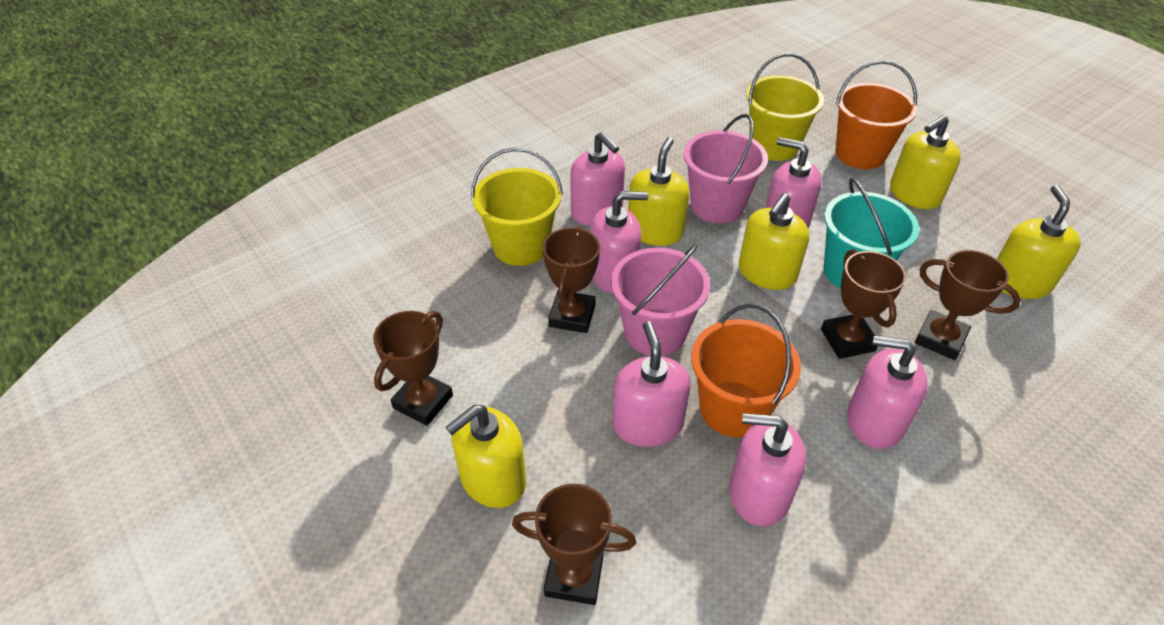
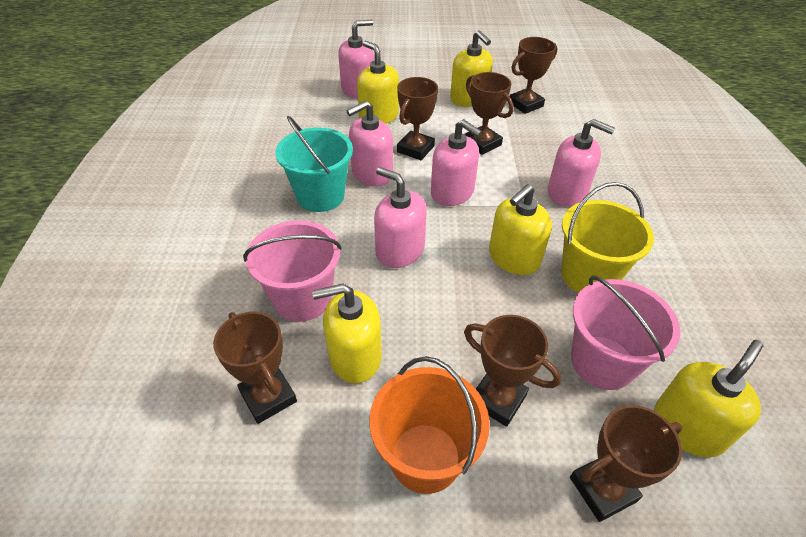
brown trophy: [373,311,453,426] [512,484,636,605] [543,226,600,333] [821,249,906,359] [915,250,1021,360] = 5 -> [213,312,297,424] [397,77,438,160] [464,72,514,155] [464,315,561,427] [509,37,557,114] [570,405,682,522] = 6
orange bucket: [691,304,801,438] [835,61,917,169] = 2 -> [370,356,490,494] = 1
pink soap dispenser: [570,132,625,226] [590,191,648,293] [613,321,691,447] [729,413,806,526] [765,137,822,229] [847,336,928,449] = 6 -> [338,20,374,99] [347,101,393,187] [374,167,427,268] [431,119,482,206] [548,119,615,207] = 5
yellow bucket: [471,148,563,266] [746,53,824,161] = 2 -> [561,182,654,293] = 1

